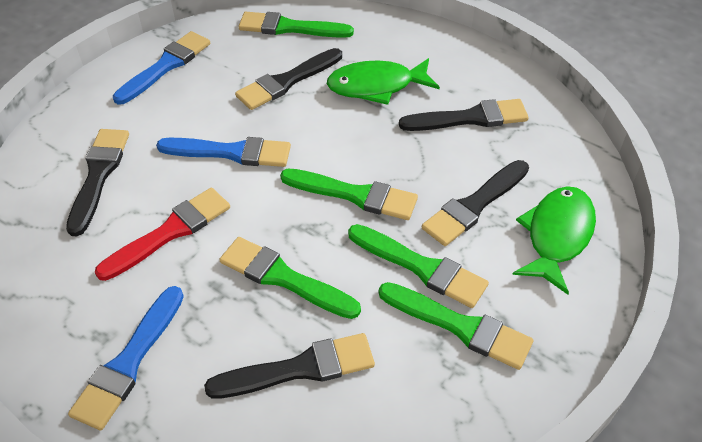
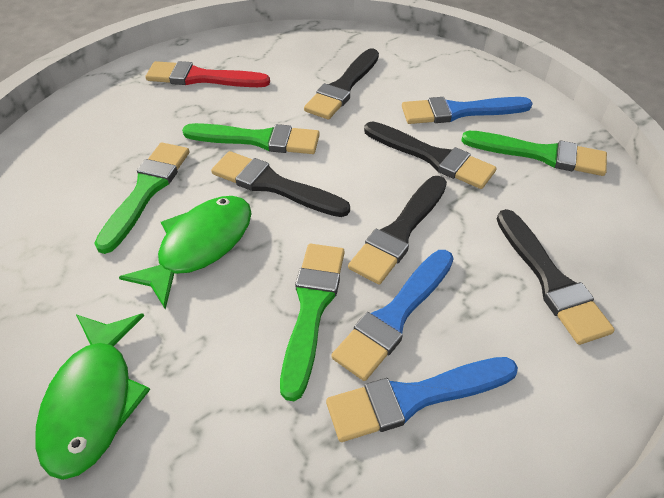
green brush: [219,237,361,319] [239,12,354,38] [280,169,418,220] [348,224,489,308] [379,282,533,370] = 5 -> [94,142,189,254] [182,123,320,154] [280,244,345,401] [461,131,607,176] = 4

